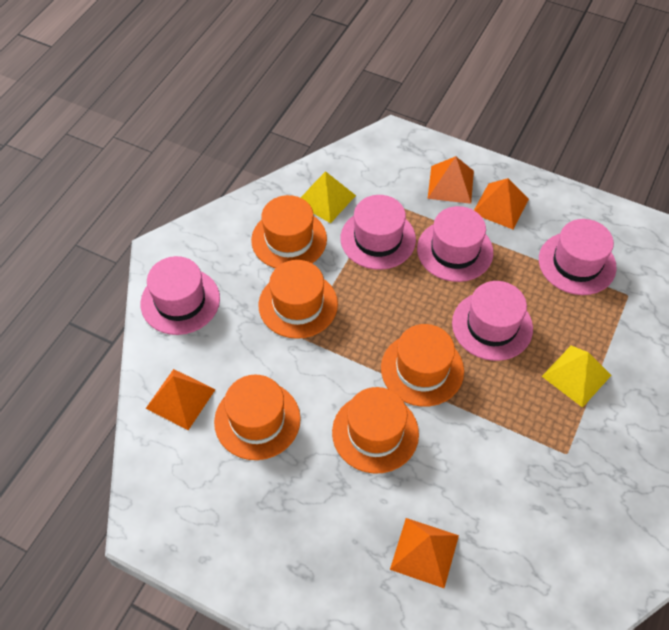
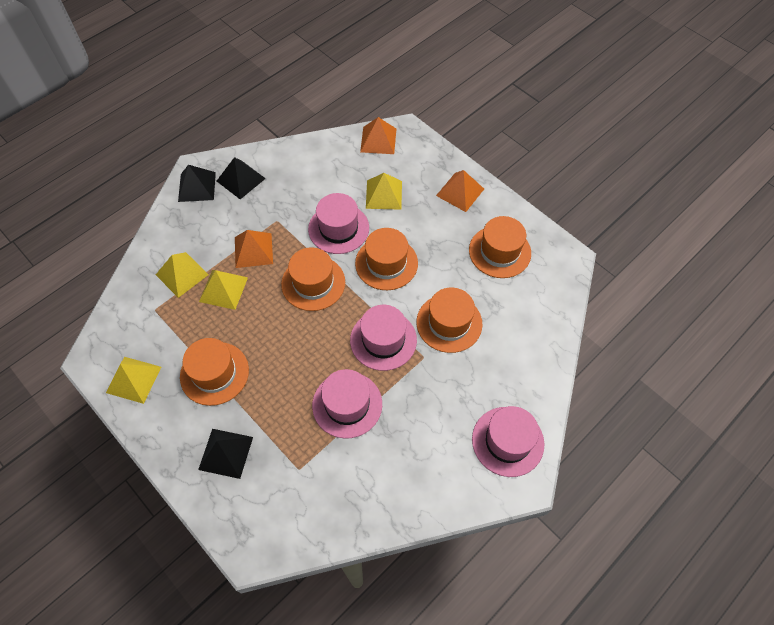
black pyramid: none = 0 -> [178,165,216,202] [198,429,253,479] [217,157,266,199] = 3
orange pyramid: [145,369,216,430] [390,518,459,588] [428,156,474,204] [474,178,529,229] = 4 -> [235,230,273,268] [360,117,396,154] [436,170,484,212] = 3
pink hat: [141,256,220,335] [340,195,416,270] [417,206,493,282] [452,281,533,361] [539,219,617,295] = 5 -> [308,193,369,254] [312,369,382,439] [350,305,417,371] [472,406,544,477] = 4
yellow pyramid: [301,171,356,223] [542,346,612,408] = 2 -> [106,357,161,404] [156,252,209,298] [199,270,248,310] [366,173,402,210] = 4

